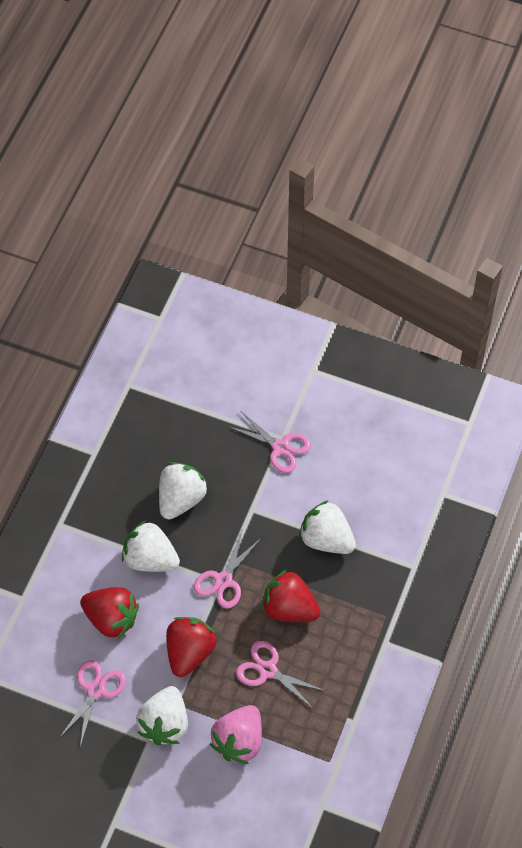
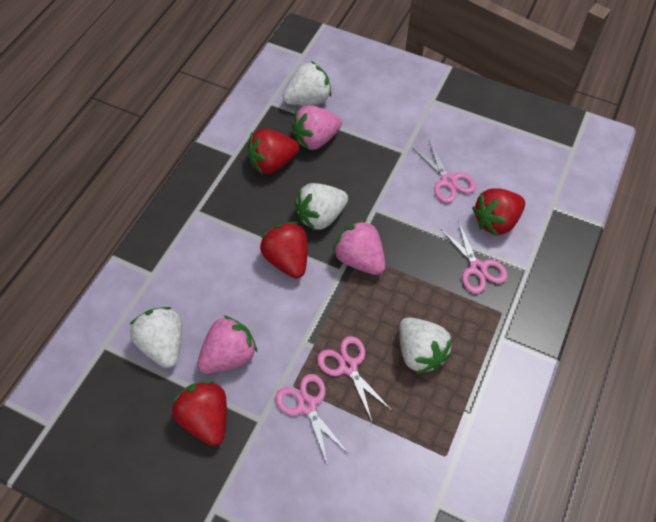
pink strawberry: [210,705,262,764] = 1 -> [197,315,257,374] [292,105,342,150] [333,220,386,275] = 3
red strawberry: [80,587,139,639] [166,617,217,677] [261,570,320,622] = 3 -> [172,381,227,446] [248,129,299,174] [260,222,308,279] [472,188,525,236] = 4

